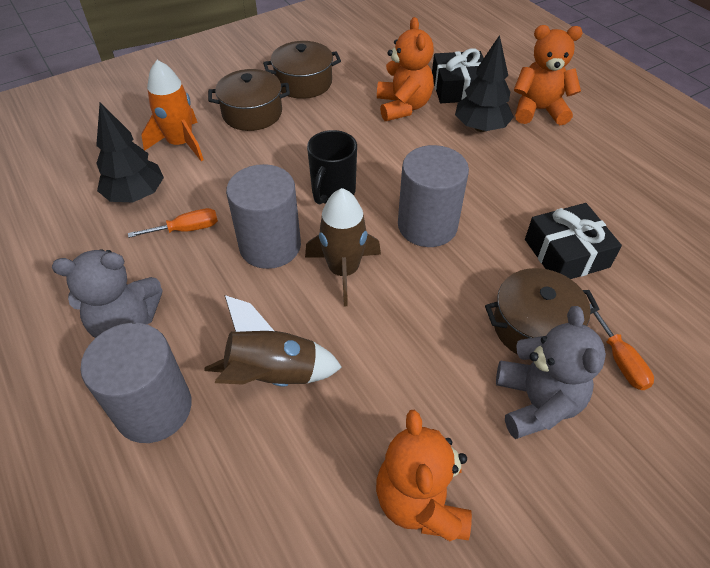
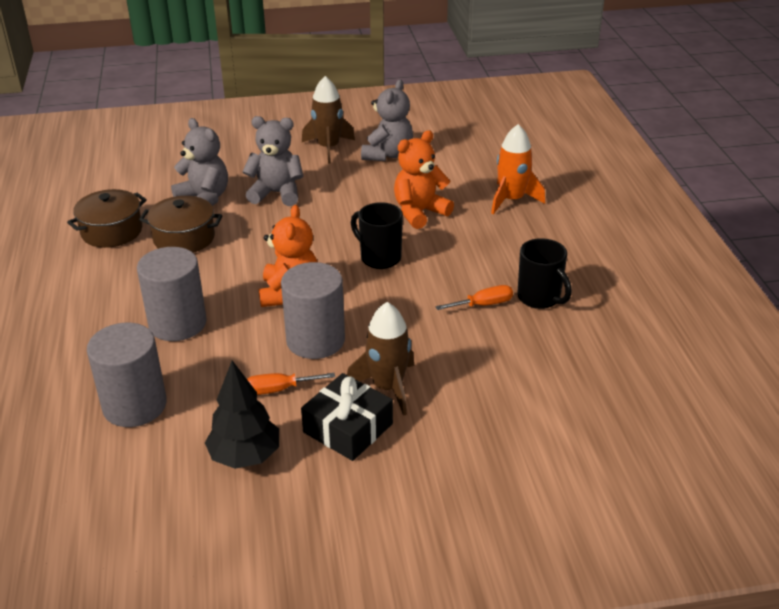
black gift: [432,48,484,103] [525,203,622,279] = 2 -> [301,373,393,461] = 1
black mug: [307,130,357,205] = 1 -> [351,202,403,269] [517,238,572,309] = 2
black tree: [96,102,164,202] [455,35,514,132] = 2 -> [205,361,279,469] = 1
brown pot: [208,69,290,131] [263,41,341,99] [485,268,599,355] = 3 -> [67,189,147,248] [139,196,223,253] = 2
grey teddy bear: [52,249,163,338] [496,306,606,439] = 2 -> [171,118,228,206] [242,116,303,206] [361,79,413,161] = 3
orange teddy bear: [376,410,472,541] [377,17,434,121] [514,25,583,125] = 3 -> [259,205,318,307] [394,130,454,229] = 2

